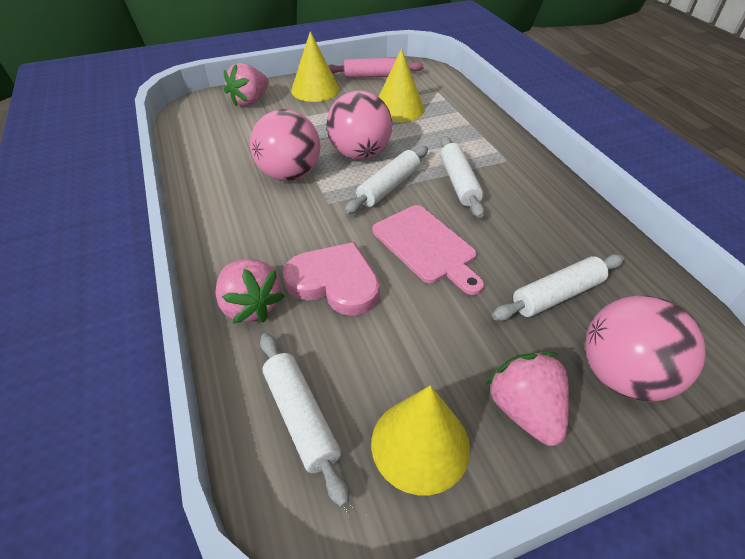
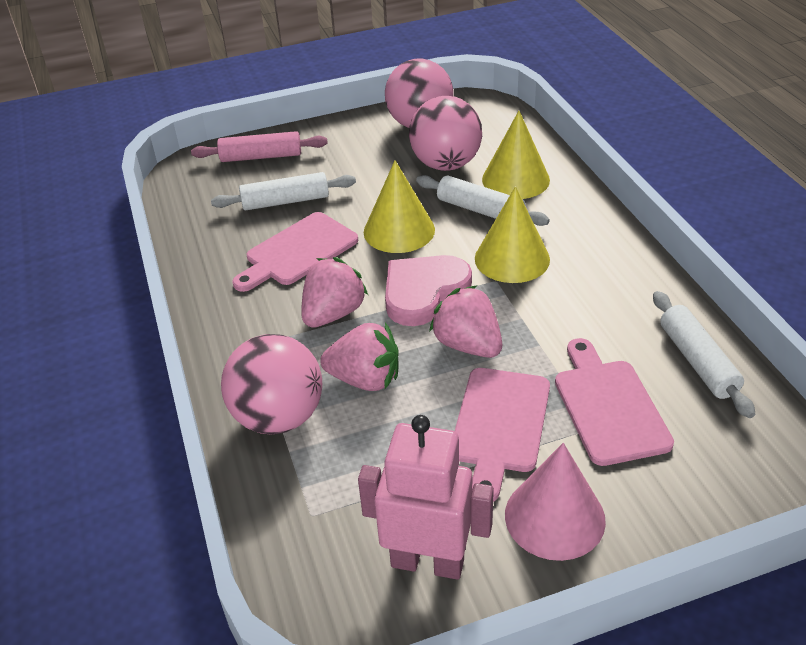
pink cone: none = 0 -> [505,443,606,561] = 1
pink cutting board: [372,205,484,295] = 1 -> [232,212,358,292] [455,368,550,502] [555,338,674,466] = 3
pink robot: none = 0 -> [358,415,494,580] = 1
white rolling pin: [260,333,349,507] [345,146,428,214] [440,136,485,218] [492,254,624,321] = 4 -> [211,172,356,210] [416,175,550,226] [653,291,755,418] = 3

